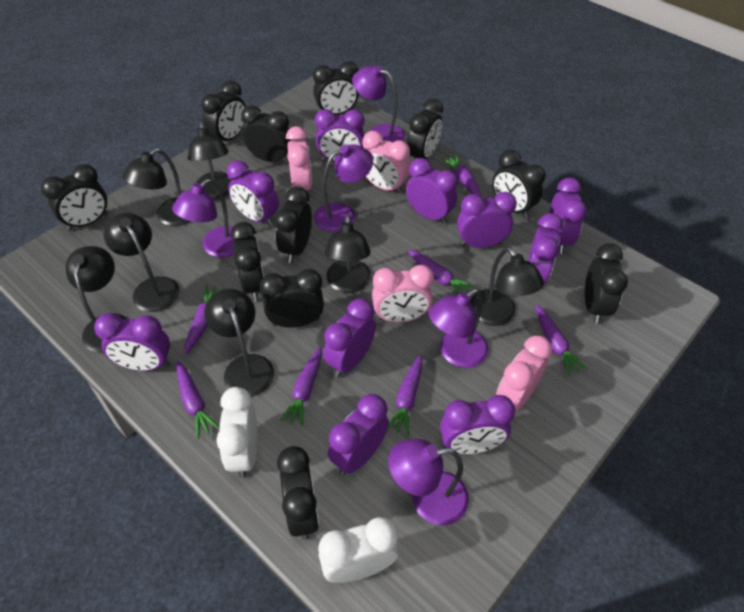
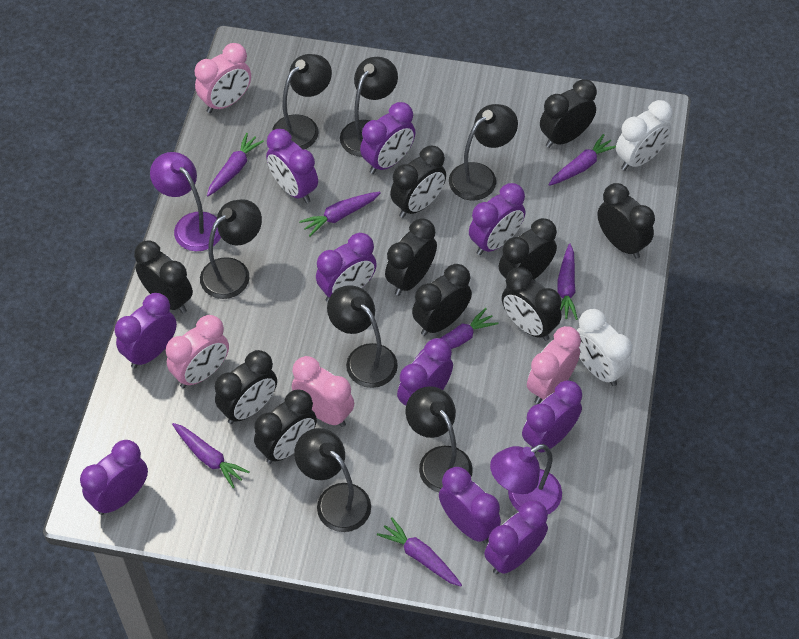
black clock: [41,164,108,231] [202,80,246,141] [231,222,264,301] [241,105,292,164] [260,269,324,328] [274,187,312,263] [277,446,319,540] [313,61,359,115] [407,98,443,160] [492,150,546,218] [585,243,628,324] = 11 -> [134,240,193,313] [215,350,277,424] [254,389,317,464] [385,218,437,296] [390,146,446,218] [412,264,472,336] [499,218,557,288] [502,267,562,341] [540,79,597,148] [597,183,655,259] = 10
purple lamp: [172,179,235,257] [314,144,373,232] [352,65,405,142] [388,439,469,525] [429,289,489,368] = 5 -> [150,152,221,251] [490,444,562,514] = 2

